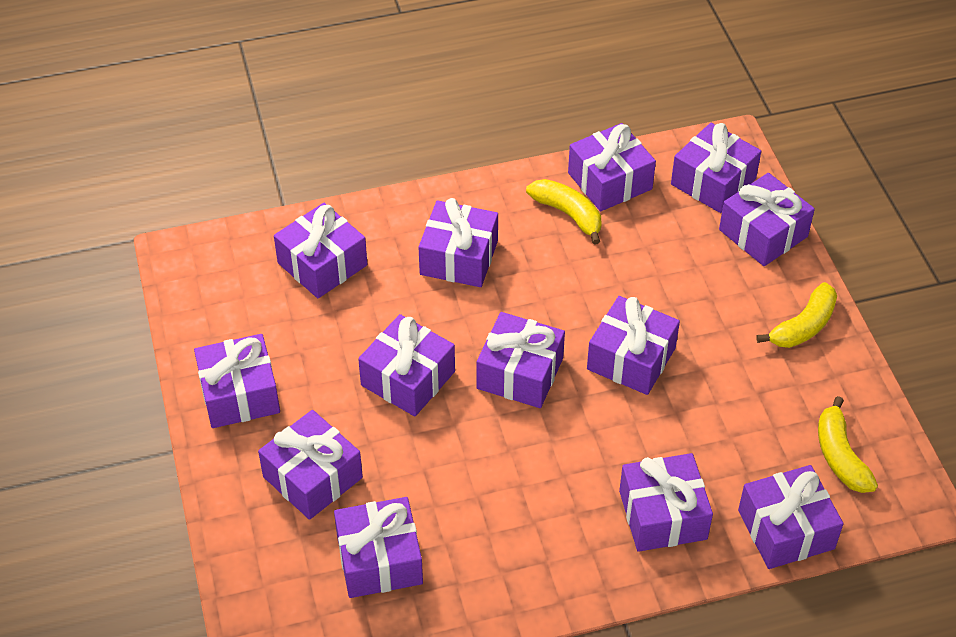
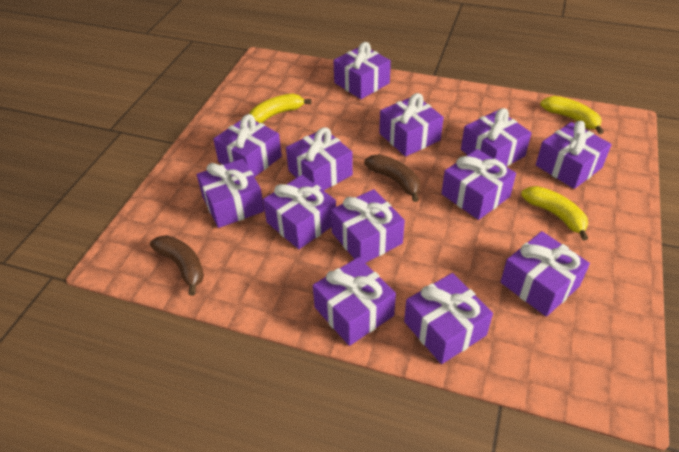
brown banana: none = 0 -> [150,235,204,296] [364,154,420,202] = 2

